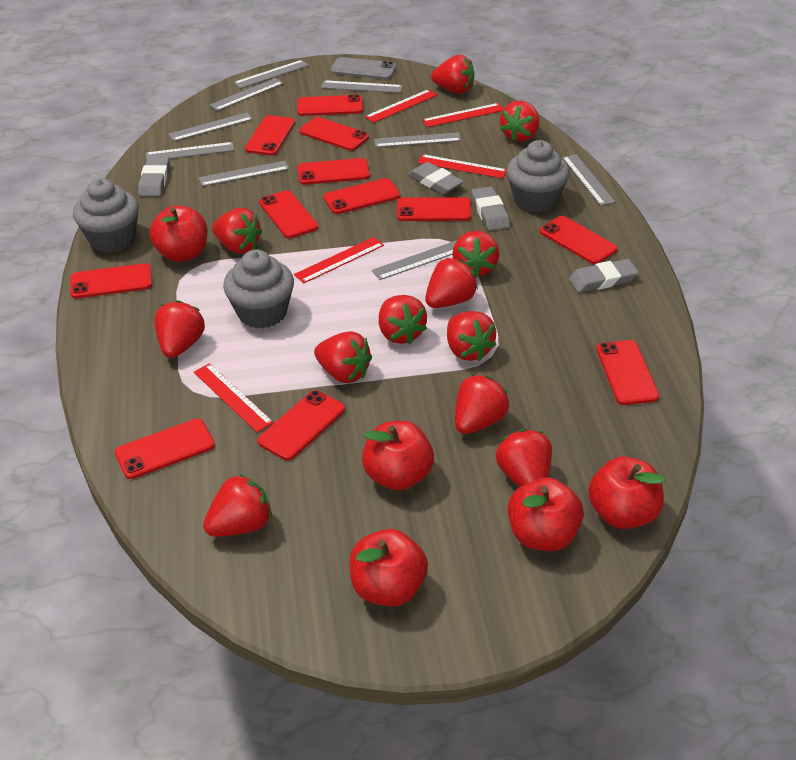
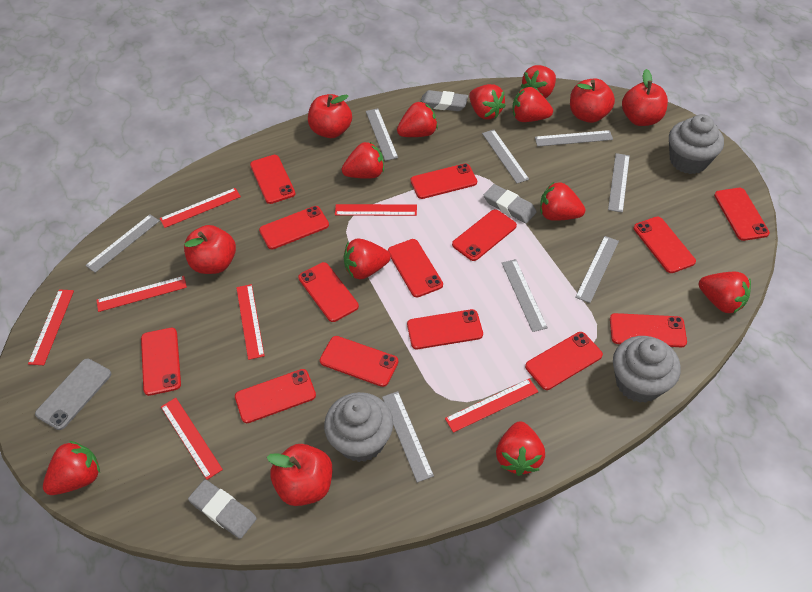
grey eraser: [138,156,170,196] [408,162,464,194] [471,186,510,231] [569,259,639,293] = 4 -> [188,480,257,539] [421,90,468,111] [484,184,537,223] = 3
grey ruler: [146,142,234,161] [169,112,253,141] [199,161,289,186] [209,78,284,111] [233,60,309,89] [321,80,403,93] [372,240,457,280] [374,132,461,148] [562,154,615,206] = 9 -> [85,214,159,273] [366,108,398,161] [382,391,434,483] [482,130,529,183] [502,259,548,332] [535,130,613,147] [575,236,619,303] [608,153,630,213] = 8
red phone: [70,263,152,299] [114,419,215,479] [245,115,295,156] [258,390,345,461] [259,190,318,238] [297,94,363,116] [298,158,370,185] [299,117,369,151] [323,178,400,214] [397,197,472,221] [540,216,618,264] [596,340,660,405] = 12 -> [141,328,181,396] [235,369,316,423] [250,155,295,204] [259,206,329,249] [298,262,359,322] [320,336,398,387] [388,239,443,297] [407,309,483,349] [411,163,477,199] [452,209,517,261] [525,332,603,390] [610,313,687,347] [634,217,696,273] [714,188,770,241] = 14
red ruler: [194,363,274,432] [294,237,384,283] [365,89,437,123] [417,154,507,179] [422,103,503,127] = 5 -> [28,289,74,365] [96,276,187,312] [160,188,241,228] [161,398,223,480] [236,284,265,360] [335,204,417,216] [445,379,539,433] = 7
red strawberry: [154,300,205,358] [203,474,272,537] [212,208,263,254] [314,331,372,383] [379,295,427,344] [425,258,478,308] [431,55,475,94] [447,311,497,361] [452,231,500,278] [455,375,510,434] [496,429,552,487] [500,101,539,142] = 12 -> [43,441,100,495] [342,142,384,179] [344,239,391,279] [397,102,438,137] [469,84,506,119] [496,421,545,476] [512,87,553,122] [521,65,556,98] [540,182,585,221] [699,272,751,314] = 10

